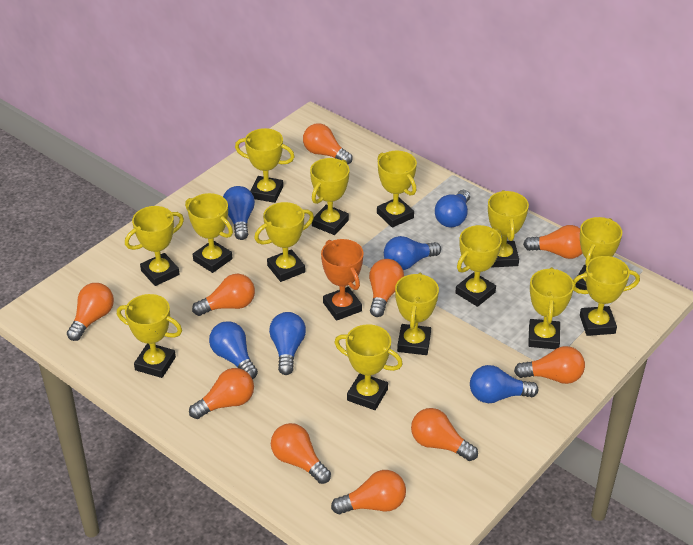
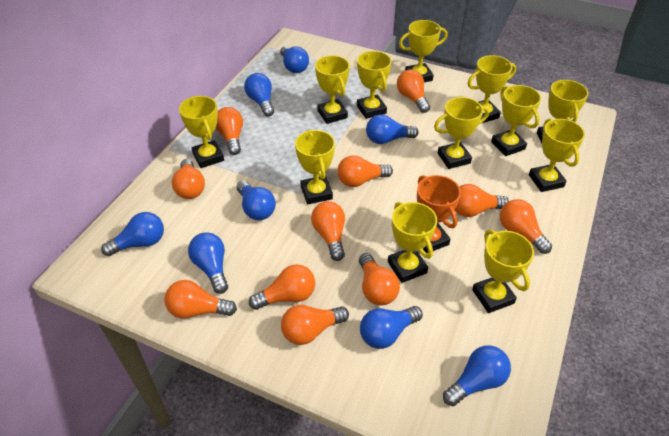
blue light bulb: [209,321,258,379] [223,186,255,240] [269,312,306,375] [384,236,441,270] [435,190,470,227] [470,365,539,403] = 6 -> [101,212,164,256] [188,232,228,294] [237,181,276,220] [244,73,274,117] [280,46,309,73] [360,306,423,349] [366,114,418,144] [443,345,511,406] = 8
orange light bulb: [67,283,114,341] [189,368,254,419] [192,274,255,316] [271,423,331,484] [303,123,353,165] [331,470,406,514] [369,259,404,317] [411,408,478,461] [514,346,585,384] [523,225,582,259] = 10 -> [164,280,237,318] [172,159,205,199] [216,107,243,155] [249,264,315,310] [281,305,349,345] [311,201,345,261] [337,155,393,187] [359,253,400,305] [397,69,430,113] [455,184,509,217] [500,199,552,254] = 11
yellow trophy: [117,294,182,378] [125,206,184,286] [185,193,233,273] [235,128,295,203] [254,202,314,282] [310,158,349,235] [334,324,403,410] [377,151,417,228] [395,273,439,355] [455,225,502,307] [488,190,529,267] [528,267,574,349] [573,256,640,336] [576,217,622,290] = 14 -> [179,96,224,168] [295,130,335,204] [315,55,350,124] [357,51,392,119] [388,202,437,283] [399,20,447,82] [434,97,489,169] [468,55,516,123] [472,229,534,313] [491,85,541,156] [529,118,585,192] [537,80,588,143] = 12

